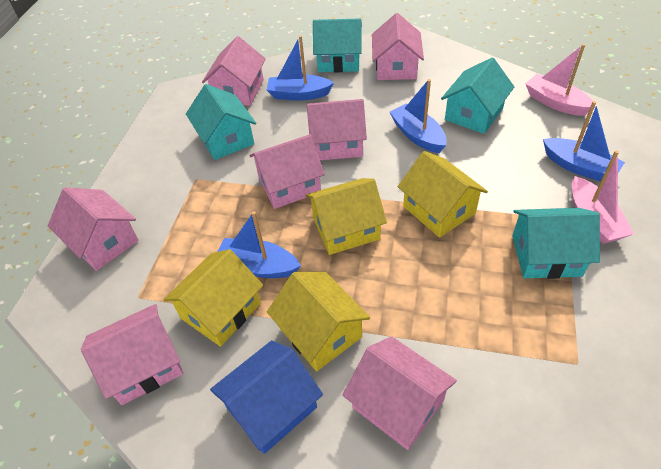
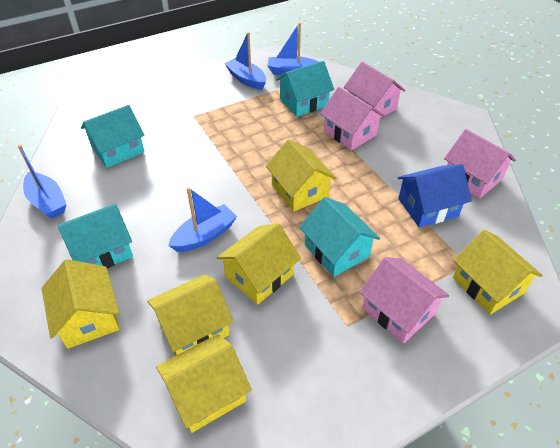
pink boat: [525,44,596,116] [572,150,634,244] = 2 -> none = 0
pink house: [48,187,139,271] [81,304,183,405] [202,36,266,106] [249,134,325,209] [307,99,367,160] [342,336,457,450] [372,13,424,80] = 7 -> [320,87,385,150] [344,62,406,118] [359,257,449,343] [444,129,516,198] = 4
yellow house: [163,249,263,347] [267,272,370,371] [306,178,387,255] [398,151,488,238] = 4 -> [42,259,120,349] [147,274,234,355] [156,334,252,433] [216,223,301,305] [266,139,337,211] [453,230,543,314] = 6

